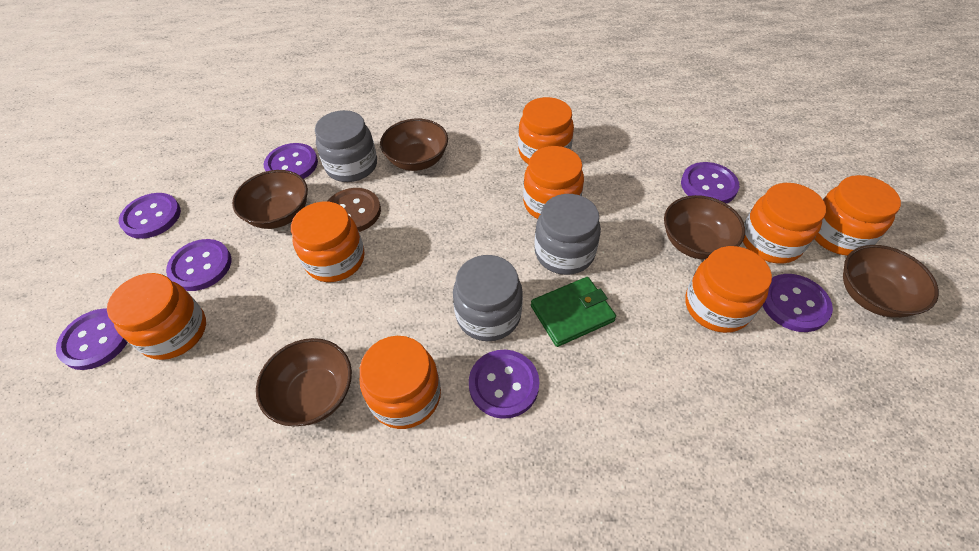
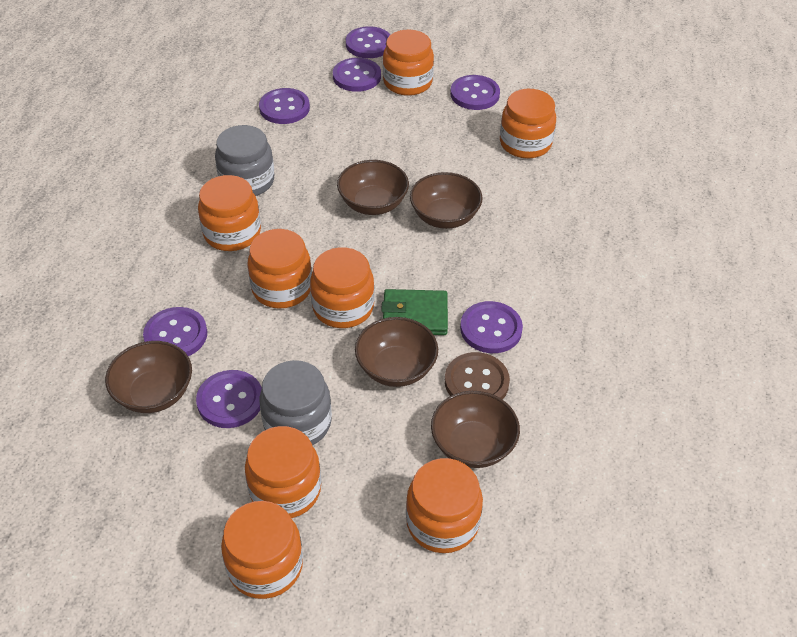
grey jar: [315,110,377,182] [453,255,523,341] [534,194,601,275] = 3 -> [215,125,274,196] [260,360,332,445] = 2

